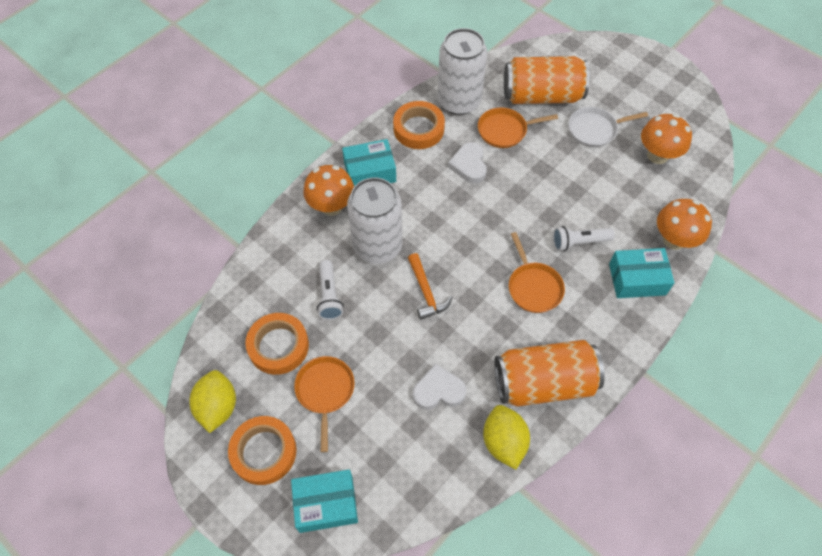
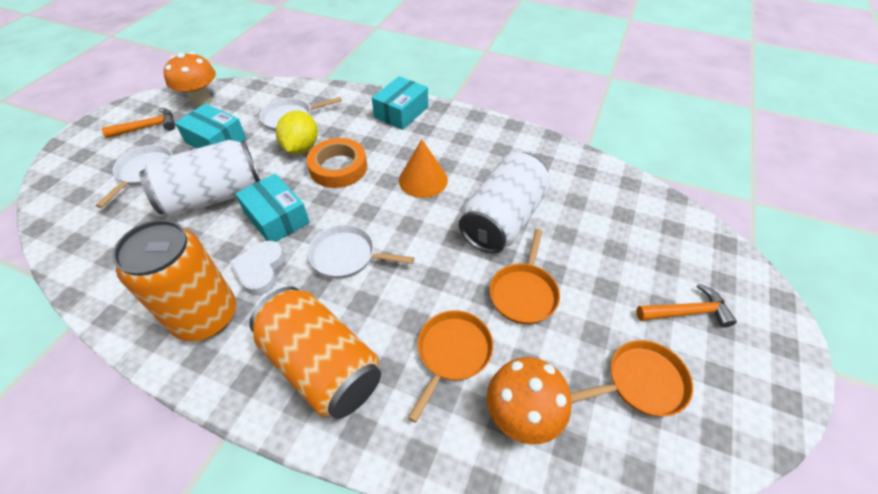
orange cone: none = 0 -> [399,139,448,198] = 1
orange hammer: [408,253,452,320] = 1 -> [102,108,175,138] [636,284,737,328] = 2
orange mushroom: [303,165,354,216] [641,114,692,164] [657,199,712,250] = 3 -> [163,52,216,106] [487,357,571,444] = 2
orange tape: [228,416,297,485] [245,313,309,375] [393,101,445,149] = 3 -> [306,138,367,188] = 1
white flashlight: [317,260,344,320] [553,226,615,251] = 2 -> none = 0
white heart: [413,364,466,410] [448,142,487,184] = 2 -> [229,241,285,295] = 1
white pan: [568,107,648,147] = 1 -> [96,145,173,208] [259,97,342,132] [308,225,414,279] = 3
yellow lemon: [189,370,236,433] [483,405,530,470] = 2 -> [276,111,318,154] = 1

